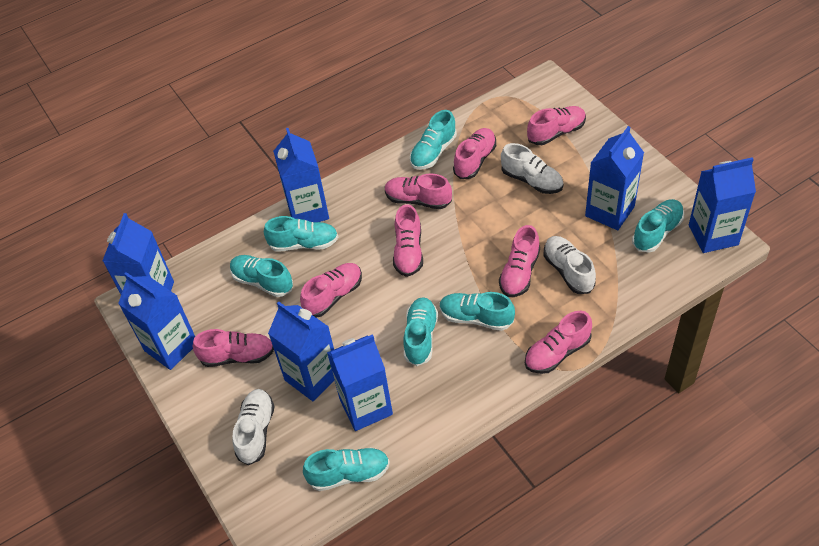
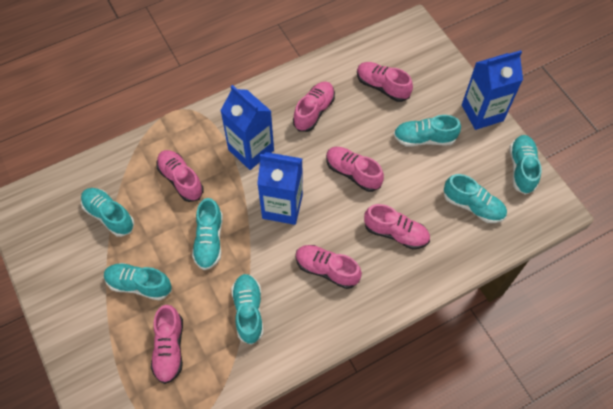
blue carton: [102,213,174,294] [118,272,195,370] [268,302,334,401] [273,128,329,222] [327,334,393,431] [585,126,644,230] [689,157,756,253] = 7 -> [220,85,274,170] [257,152,303,225] [462,50,523,130] = 3
pink shoe: [193,329,274,367] [300,263,362,318] [385,173,452,209] [393,204,423,277] [453,128,496,179] [499,225,540,297] [525,311,592,374] [527,106,586,145] = 8 -> [151,305,183,384] [157,150,204,202] [293,82,335,132] [295,245,362,289] [326,147,384,192] [357,62,413,102] [364,204,430,249] = 7
white shoe: [232,389,275,465] [501,143,564,194] [543,236,596,294] = 3 -> none = 0

